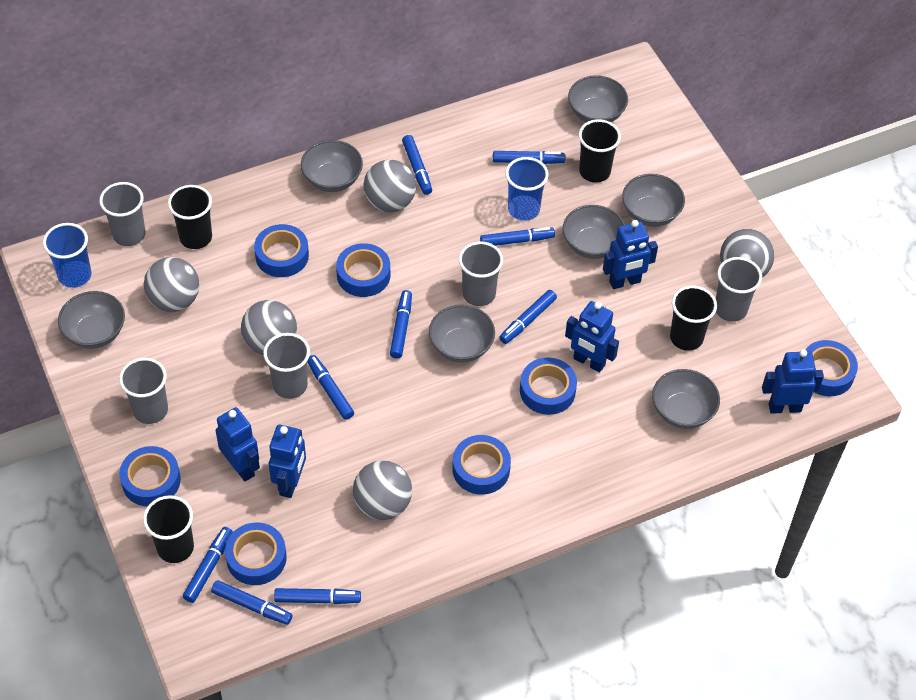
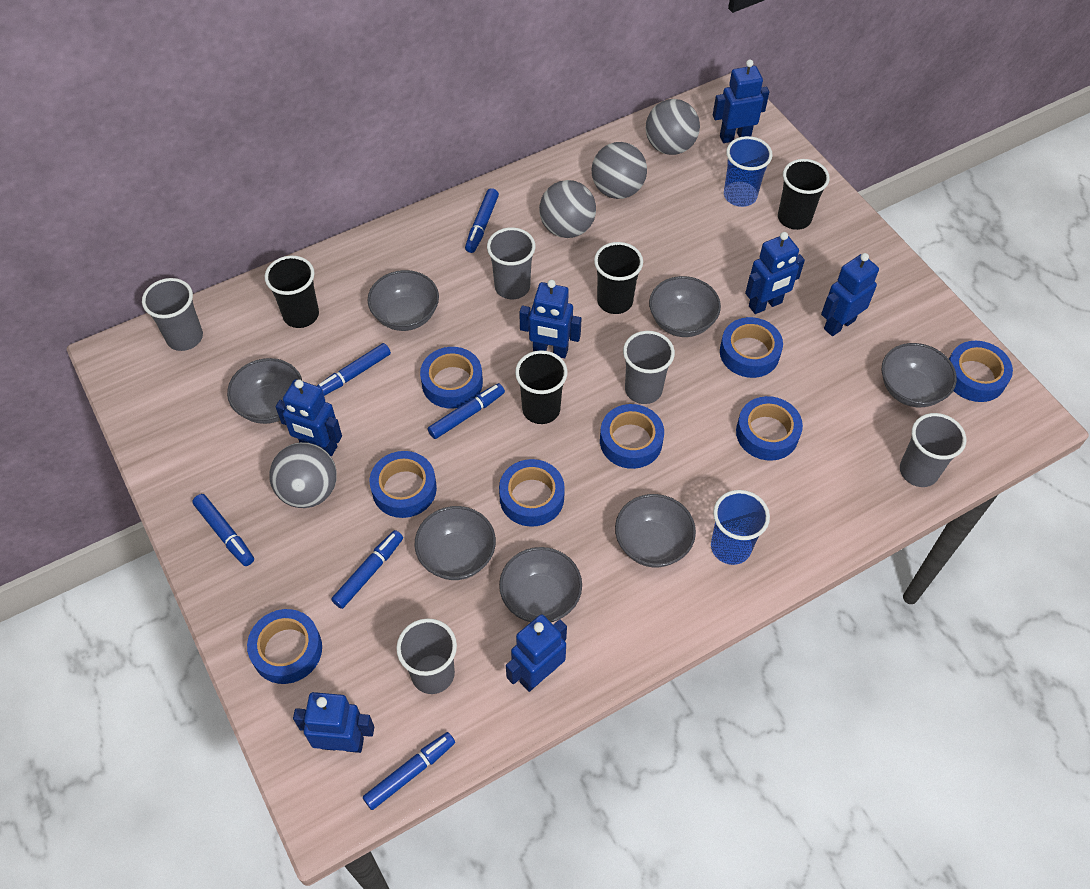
blue marker: [183,527,233,603] [211,580,292,625] [274,588,361,604] [307,355,354,420] [390,290,412,359] [402,135,432,195] [480,227,555,246] [493,151,565,164] [499,290,557,344] = 9 -> [192,494,254,566] [317,343,391,396] [331,530,403,609] [363,732,455,810] [428,383,505,439] [465,188,499,253] = 6
blue robot: [216,407,260,481] [269,425,306,498] [565,301,619,373] [603,220,658,289] [762,349,824,414] = 5 -> [275,379,342,456] [293,692,374,753] [506,614,567,692] [519,280,582,358] [713,60,769,143] [745,232,805,314] [821,253,879,336] = 7
blue tape: [119,446,181,506] [225,523,287,585] [254,224,309,277] [336,243,390,297] [452,435,511,494] [520,358,577,415] [805,340,858,396] = 7 -> [247,609,322,684] [370,451,437,518] [420,347,483,409] [499,459,565,527] [600,404,664,469] [720,317,783,378] [736,396,803,461] [949,341,1013,402] = 8
grey ball: [144,257,199,312] [241,300,297,355] [353,460,412,520] [363,160,416,212] [720,229,774,278] = 5 -> [269,442,337,508] [539,180,596,238] [592,142,647,199] [646,99,700,155] = 4

